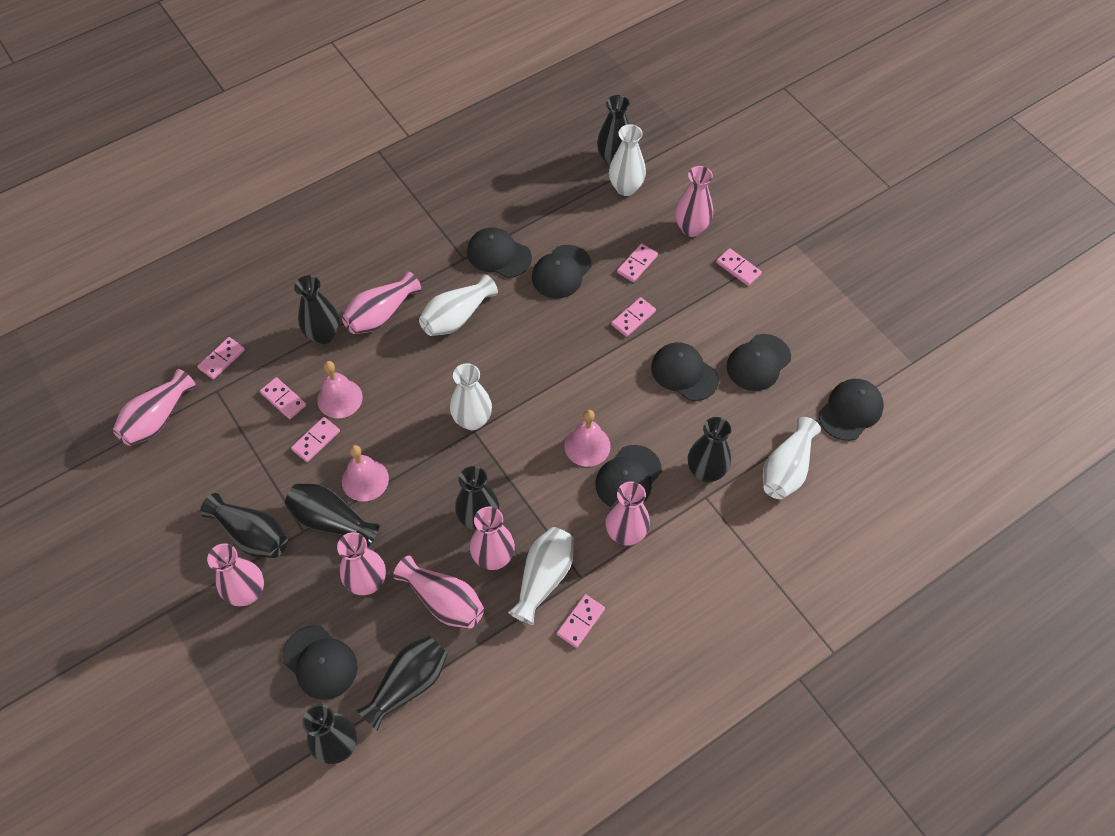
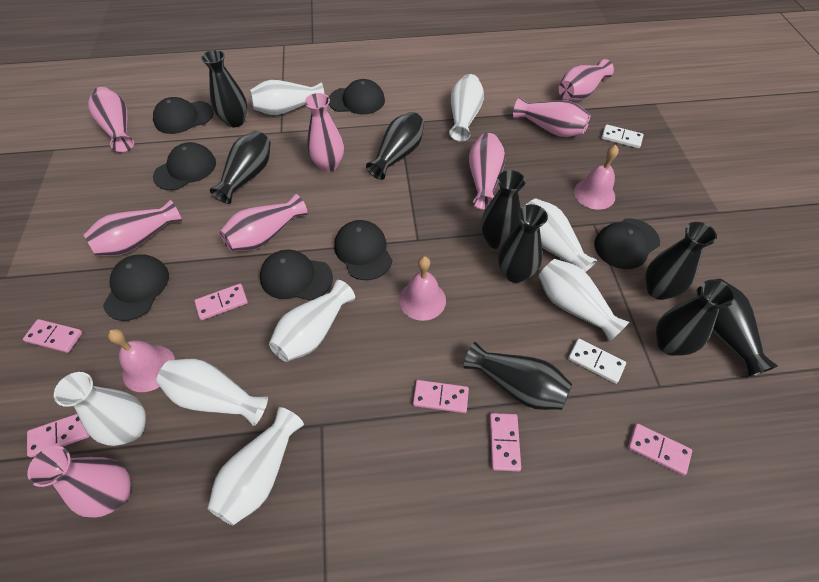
black vase: [200,493,288,558] [285,483,380,547] [294,275,339,344] [302,704,357,764] [357,636,448,731] [455,466,499,530] [597,95,630,166] [688,417,731,482] = 8 -> [201,50,247,127] [210,131,271,204] [366,112,424,180] [464,342,572,410] [481,170,526,249] [498,204,548,283] [645,222,717,300] [656,279,735,356] [697,278,778,378] = 9
pink domino: [197,337,245,379] [260,377,306,419] [291,417,340,462] [557,594,605,648] [611,297,656,337] [617,244,658,282] [716,248,762,286] = 7 -> [23,319,82,353] [27,414,90,457] [194,284,248,320] [413,380,469,413] [490,413,521,471] [628,424,692,475] = 6
white domino: none = 0 -> [568,339,626,384] [601,125,644,148] = 2
white vase: [419,274,498,336] [450,363,492,430] [508,527,573,625] [609,124,646,196] [763,417,821,499] = 5 -> [54,372,146,446] [157,359,268,426] [207,407,304,525] [250,80,325,115] [269,280,355,362] [449,74,484,141] [526,199,597,272] [538,259,629,342] = 8

